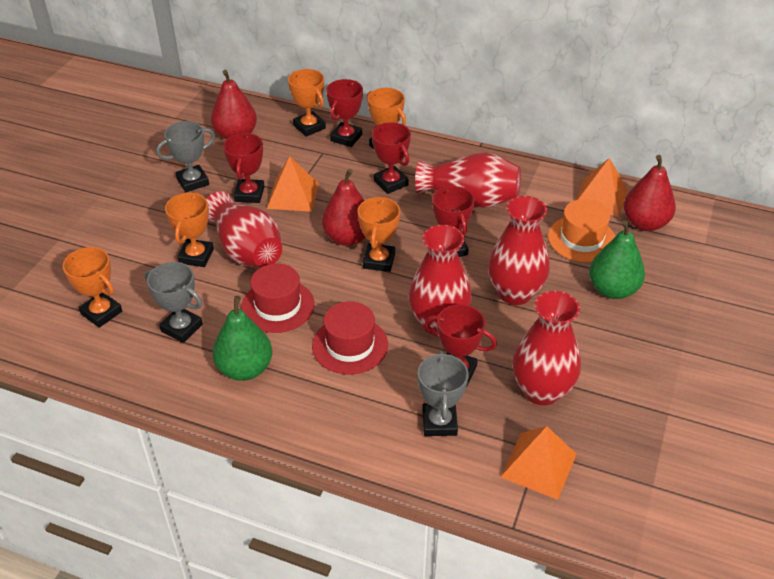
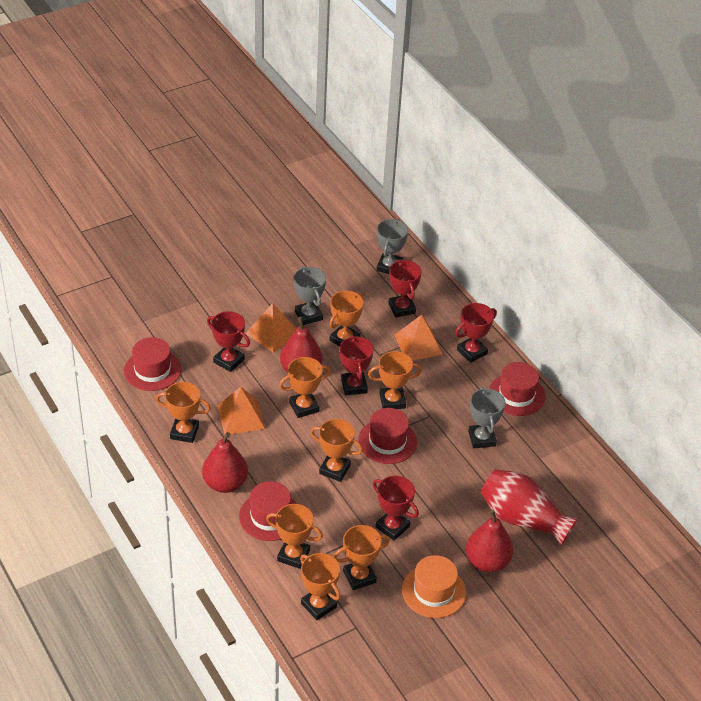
green pear: [212,296,272,381] [589,220,645,299] = 2 -> none = 0
orange trophy: [63,247,122,328] [165,192,214,267] [288,69,326,137] [357,196,400,272] [367,88,406,149] = 5 -> [156,382,211,443] [266,504,323,569] [279,357,331,418] [300,553,340,620] [310,419,363,482] [329,291,364,346] [334,525,390,590] [368,351,422,409] = 8
red hat: [241,264,315,333] [312,301,388,374] = 2 -> [124,337,181,391] [239,481,297,541] [358,408,417,464] [489,362,545,416] = 4
red vase: [206,191,282,267] [408,225,472,335] [415,153,521,208] [488,196,550,305] [512,291,581,405] = 5 -> [481,469,578,546] = 1

